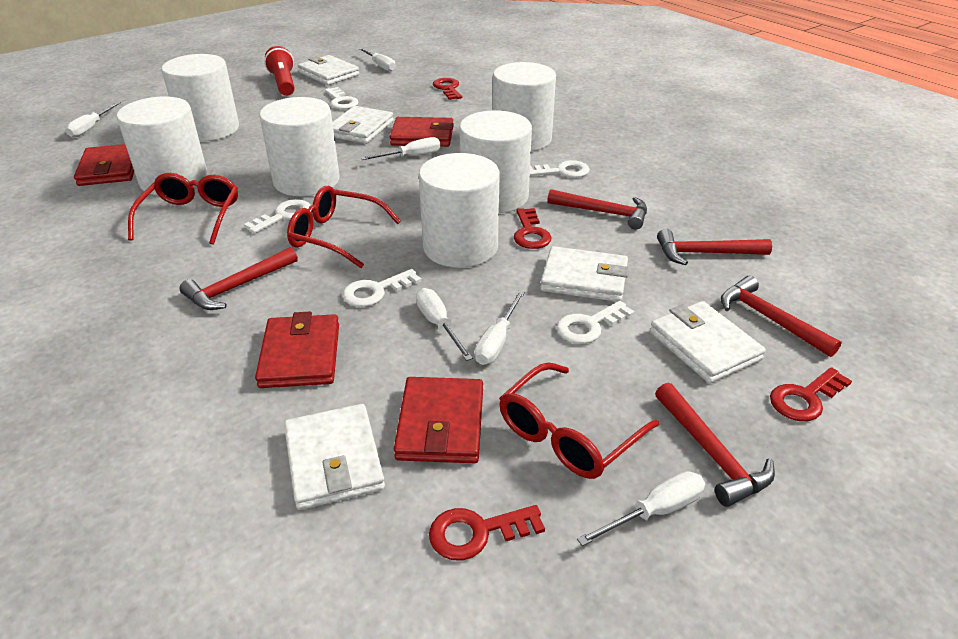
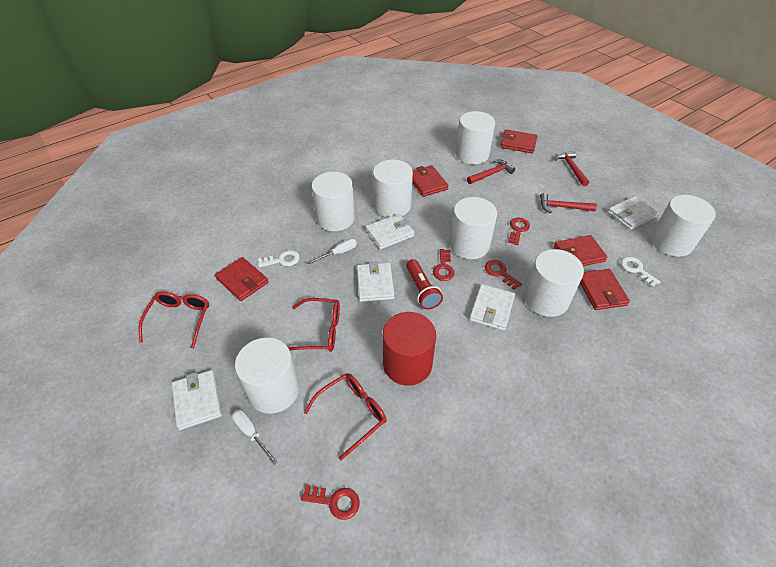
red cylinder: none = 0 -> [383,312,436,386] = 1
red hammer: [180,247,298,310] [547,189,647,229] [655,383,775,507] [657,229,772,265] [721,276,842,357] = 5 -> [467,159,515,184] [540,193,597,213] [555,151,589,186] = 3
red wallet: [74,144,134,186] [255,312,339,388] [390,117,454,147] [394,377,483,463] = 4 -> [215,257,269,301] [412,165,449,197] [500,129,537,153] [554,235,608,266] [580,269,630,310] = 5
white cylinder: [117,96,208,195] [161,54,239,141] [259,97,339,196] [419,153,500,268] [459,111,532,213] [493,62,556,151] = 6 -> [235,338,300,414] [311,172,355,231] [373,159,413,217] [449,197,497,259] [455,111,495,164] [524,249,584,317] [651,195,716,257] = 7
white key: [244,199,311,234] [325,87,359,109] [343,269,422,307] [530,160,590,178] [557,301,635,344] = 5 -> [258,250,300,268] [621,257,661,287] = 2
white screwdriver: [65,102,121,138] [359,48,396,71] [361,137,441,160] [416,288,473,361] [475,290,525,365] [577,471,705,546] = 6 -> [232,409,278,465] [307,238,357,264] = 2

